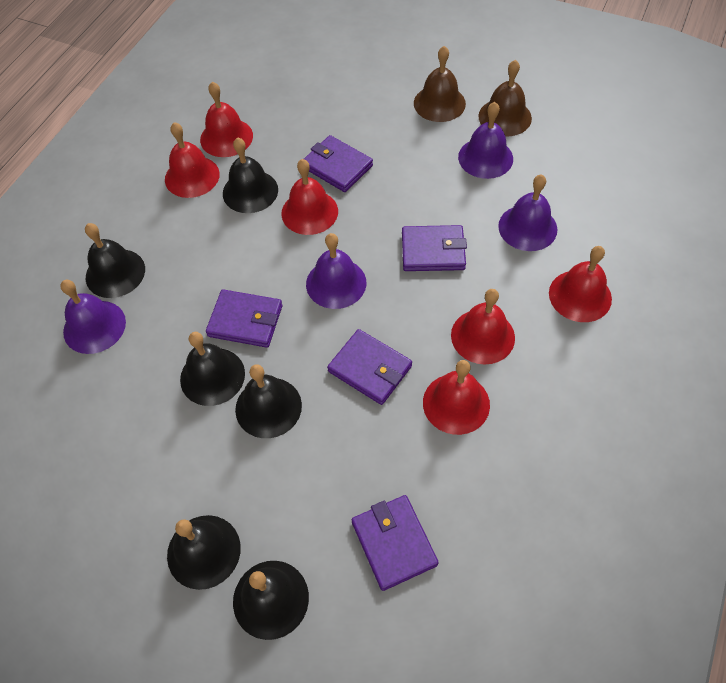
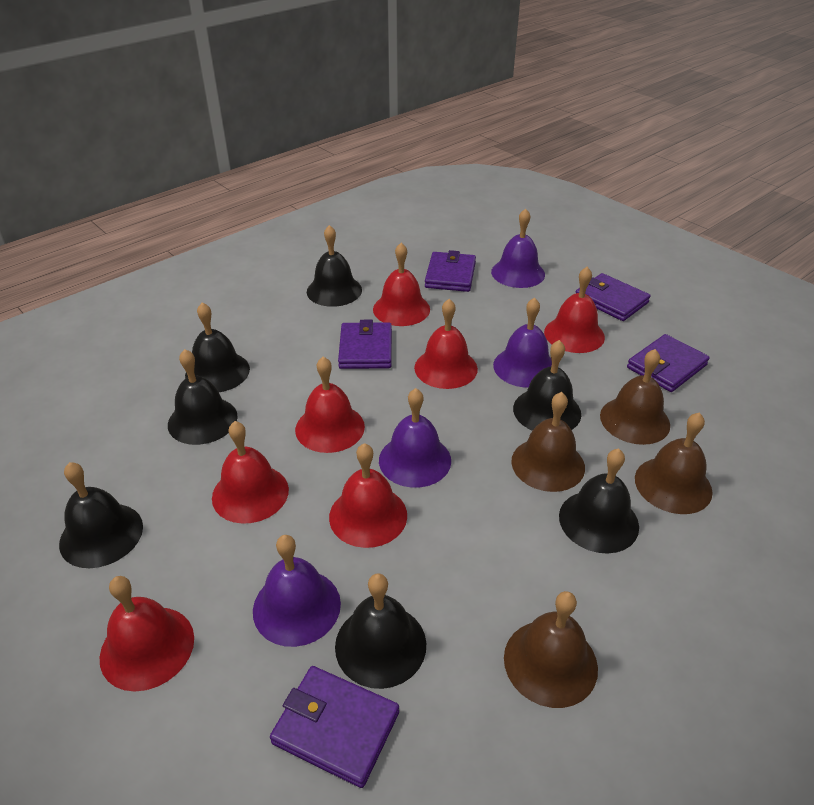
black bell: [85,223,145,298] [167,515,241,590] [180,332,245,406] [223,137,278,213] [233,561,309,640] [235,364,302,438] = 6 -> [59,462,143,568] [168,349,238,445] [185,303,250,392] [307,225,362,307] [335,574,426,689] [513,340,581,431] [559,448,639,554] = 7
brown bell: [414,46,466,122] [478,60,532,136] = 2 -> [504,591,598,708] [511,392,585,492] [600,349,670,445] [635,412,713,514] = 4
red bell: [165,122,220,198] [200,82,253,157] [281,159,338,235] [423,360,490,435] [451,289,515,364] [549,246,612,322] = 6 -> [100,576,194,691] [212,421,289,524] [295,357,365,453] [329,443,407,548] [373,243,430,326] [414,299,478,389] [544,267,605,353] = 7

